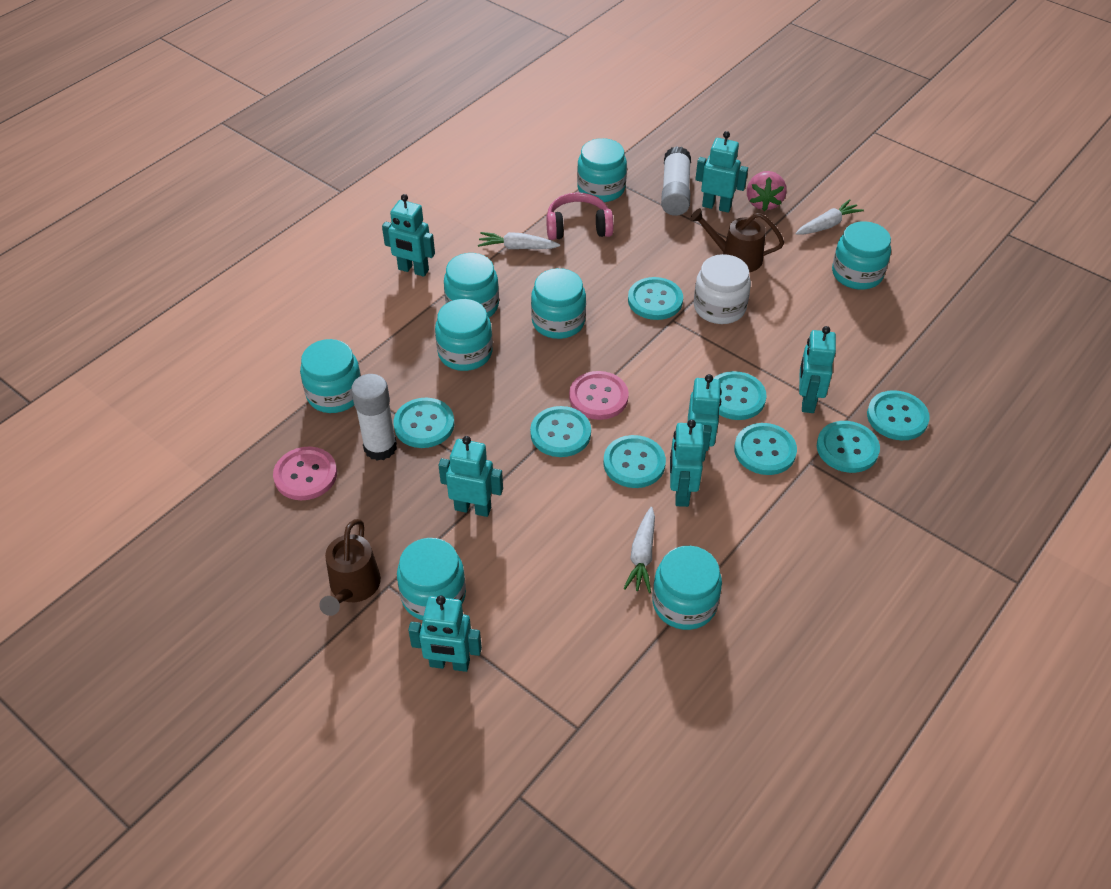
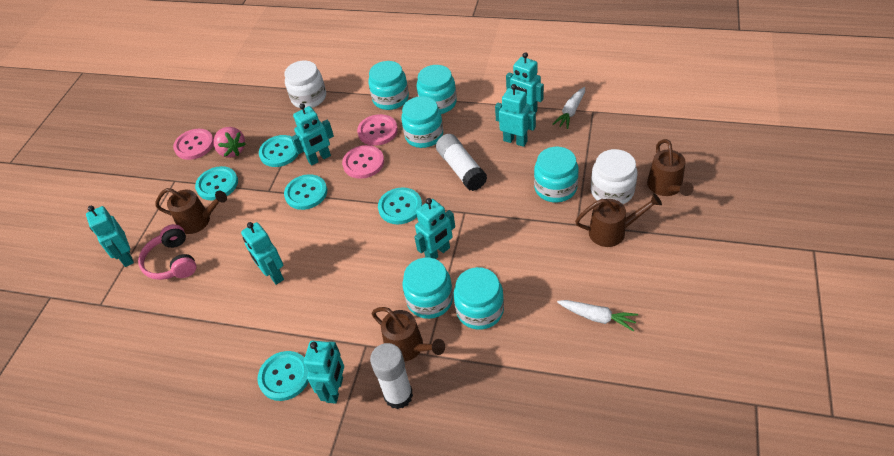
brown watering can: [319,519,381,616] [690,208,784,272] = 2 -> [155,188,227,234] [372,307,445,362] [575,193,662,247] [647,139,694,196] = 4
pink button: [273,447,337,500] [569,371,629,420] = 2 -> [173,129,214,160] [342,145,384,179] [357,114,398,146] = 3
turquoise button: [394,398,454,448] [530,406,591,457] [603,435,666,488] [628,277,683,320] [713,371,767,420] [734,423,797,475] [817,421,880,473] [867,390,930,440] = 8 -> [195,166,238,201] [257,351,309,401] [259,135,299,167] [284,174,327,210] [378,187,422,224] = 5
turquoise jar: [300,339,361,413] [397,538,466,620] [435,299,493,371] [444,253,499,317] [531,268,586,339] [577,138,627,202] [652,546,722,630] [832,221,891,290] = 8 -> [368,61,409,110] [401,96,443,148] [403,258,453,319] [417,65,457,114] [454,267,504,330] [534,147,579,202] = 6
white carrot: [478,232,560,249] [623,507,655,593] [795,199,864,235] = 3 -> [552,87,585,129] [557,300,638,332] = 2
white jar: [694,254,751,324] = 1 -> [284,61,326,108] [591,149,637,204] = 2

